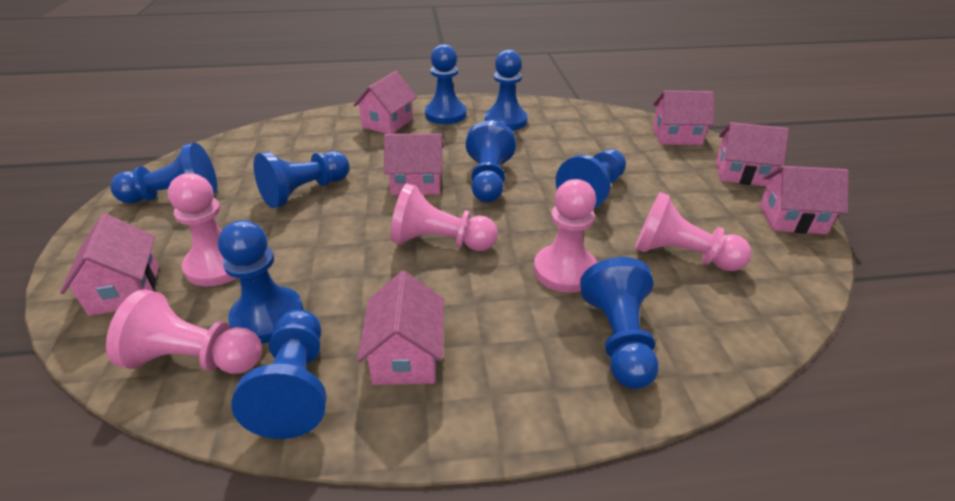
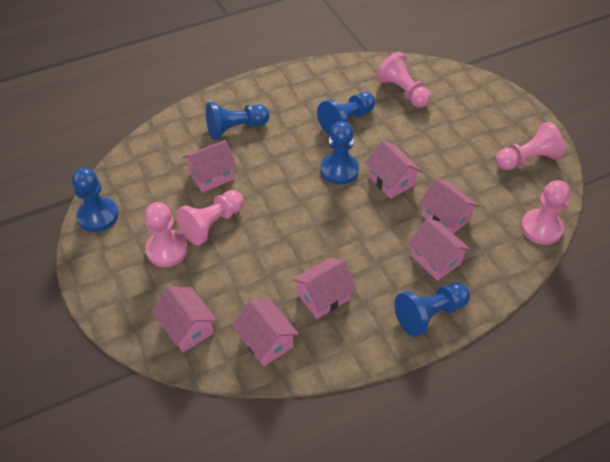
blue pawn: [110,143,217,203] [218,220,304,344] [231,310,327,439] [254,151,349,208] [425,44,467,124] [466,120,516,203] [485,50,528,131] [556,149,626,209] [580,257,659,389] = 9 -> [72,168,119,232] [206,102,270,140] [317,92,375,135] [321,121,359,185] [394,282,470,337] = 5

